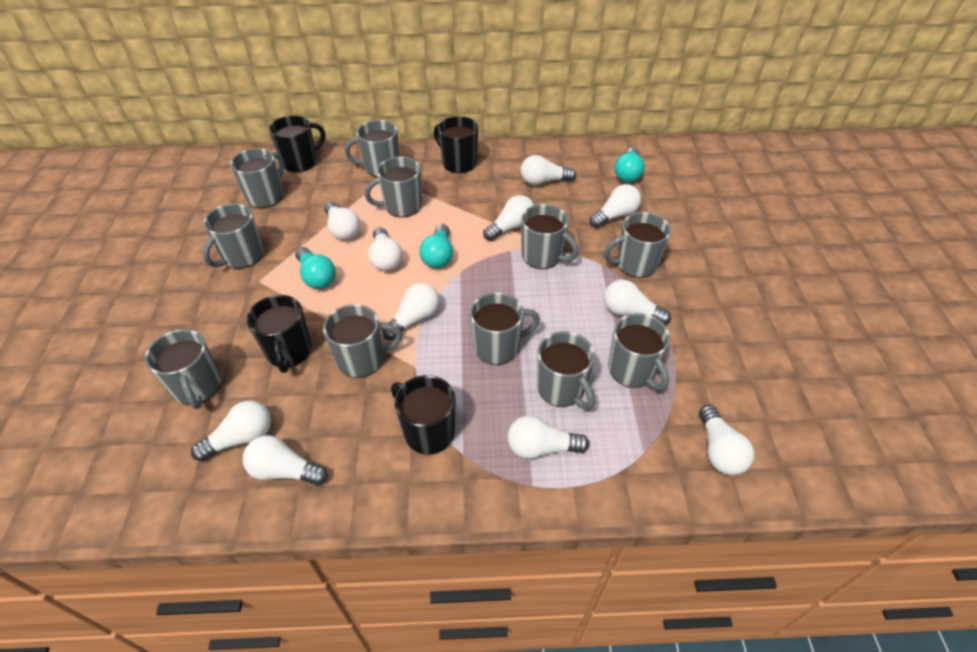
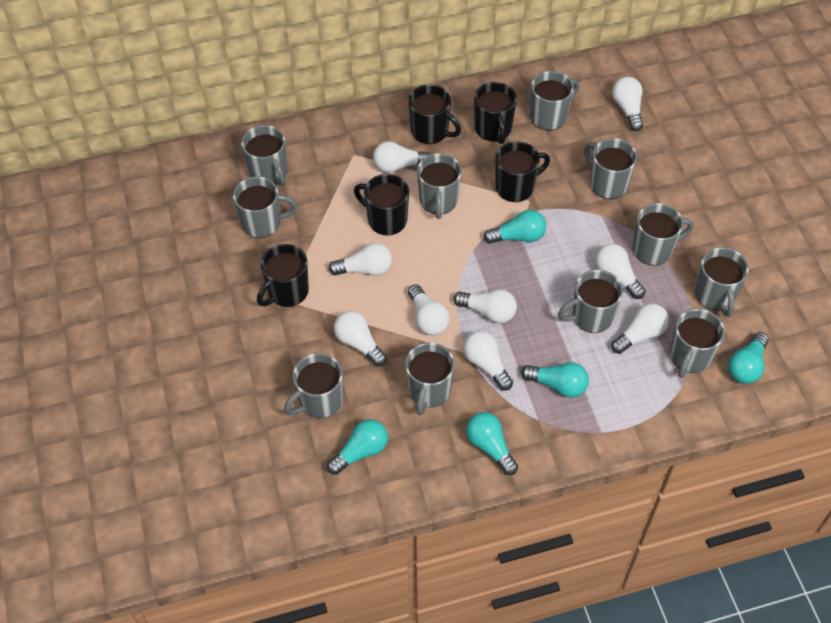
black mug: [247,295,312,373] [269,116,325,173] [391,375,455,455] [434,116,478,173] = 4 -> [257,244,309,307] [354,174,409,236] [408,85,461,144] [474,82,517,144] [495,141,550,202] = 5
turquoise light bulb: [295,247,336,289] [419,224,453,268] [615,148,645,182] = 3 -> [327,419,388,475] [466,412,518,475] [483,210,546,244] [521,362,589,398] [728,332,769,384] = 5
white light bulb: [191,401,271,461] [243,435,328,486] [324,202,360,240] [368,227,403,271] [382,283,440,340] [483,195,534,241] [508,416,589,459] [521,155,576,185] [590,184,641,228] [604,280,671,325] [699,405,755,475] = 11 -> [329,243,392,276] [334,311,387,366] [373,141,432,173] [408,284,450,336] [453,289,517,323] [463,331,513,391] [595,244,646,299] [611,304,669,354] [612,77,643,131] = 9

